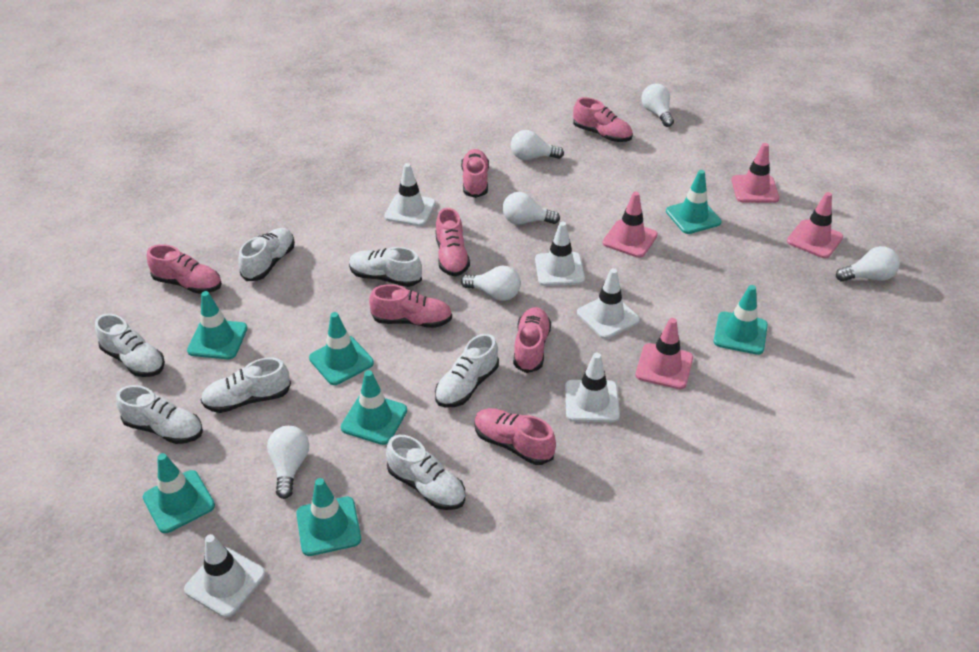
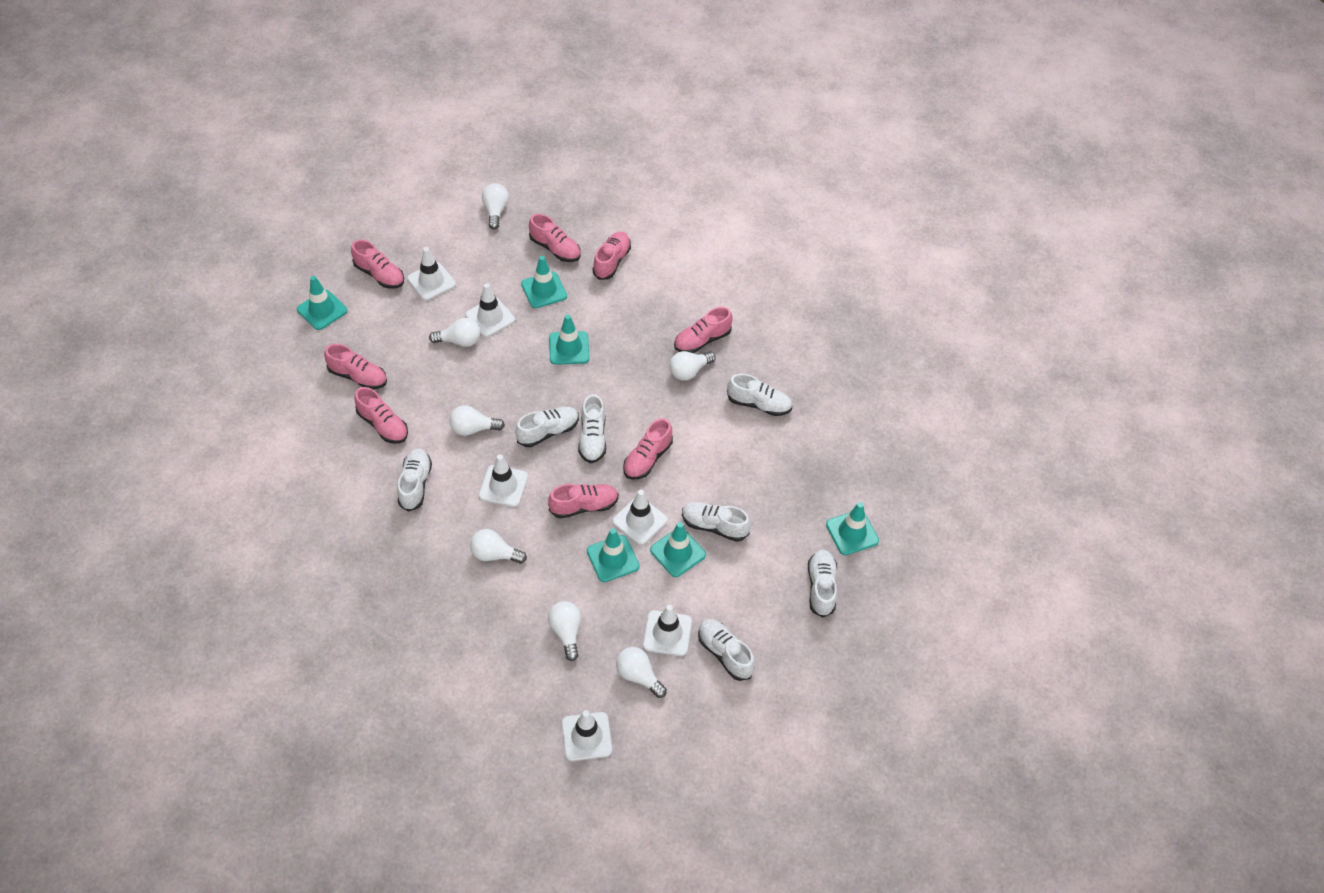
pink shoe: [147,244,222,294] [369,284,452,328] [435,208,470,277] [461,149,489,198] [474,408,556,465] [513,307,551,373] [573,97,633,142] = 7 -> [324,344,387,390] [351,240,404,289] [354,387,408,444] [529,214,580,262] [548,484,619,519] [592,232,631,280] [623,418,673,480] [674,307,732,353] = 8
pink traffic cone: [603,192,658,258] [635,318,693,389] [731,143,779,203] [787,192,843,258] = 4 -> none = 0
turquoise traffic cone: [143,453,215,533] [187,291,248,359] [296,478,361,556] [309,312,374,385] [341,370,407,445] [666,170,722,234] [714,285,768,355] = 7 -> [297,276,347,330] [521,256,567,308] [549,315,589,365] [587,528,640,582] [650,522,706,577] [826,502,879,555] = 6
white light bulb: [267,426,309,499] [461,266,521,301] [502,192,560,224] [511,130,564,160] [641,83,674,127] [836,246,900,282] = 6 -> [429,318,480,347] [449,405,505,436] [470,529,527,564] [482,183,509,229] [548,601,581,661] [616,647,667,698] [669,351,716,381] = 7
white traffic cone: [184,534,266,618] [384,163,436,226] [535,222,585,286] [565,353,620,422] [577,268,640,339] = 5 -> [407,247,456,301] [466,283,515,337] [479,454,528,507] [562,710,612,761] [612,490,668,545] [643,605,692,656] = 6

